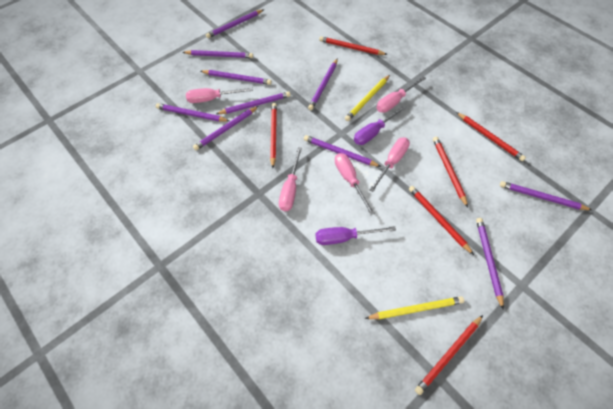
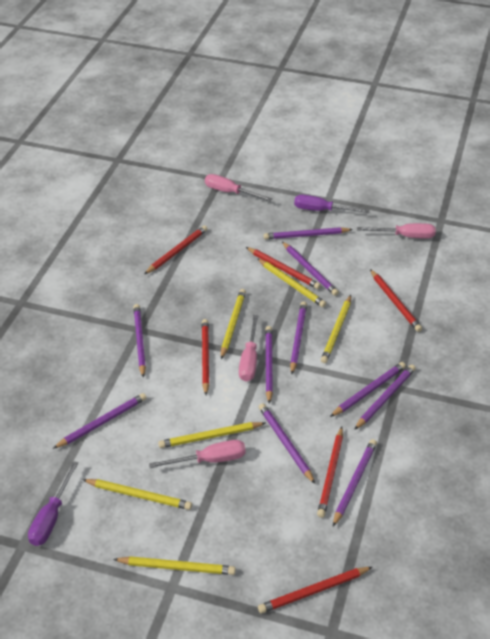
pink screwdriver: [186,88,253,103] [279,147,302,211] [335,153,375,215] [369,137,410,192] [376,76,426,113] = 5 -> [149,440,246,468] [205,174,273,201] [239,315,258,381] [357,223,436,239] = 4
yellow pencil: [345,75,390,121] [365,296,464,319] = 2 -> [82,479,192,510] [113,556,236,575] [158,422,265,448] [221,289,246,359] [257,258,326,307] [321,295,351,363] = 6

